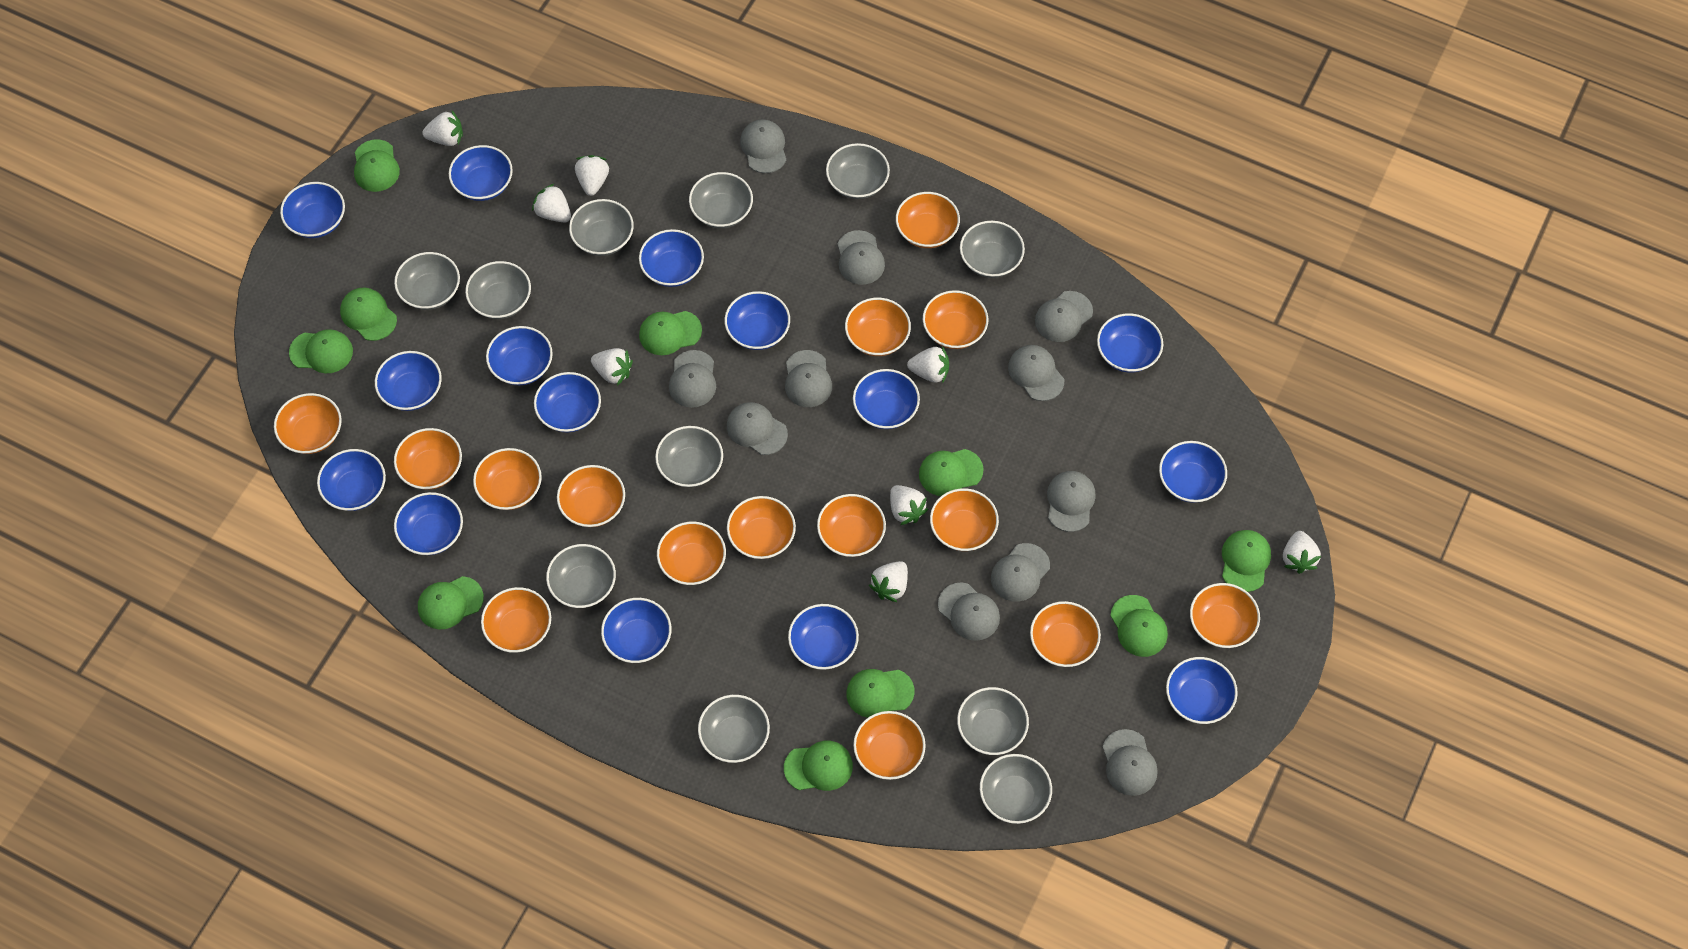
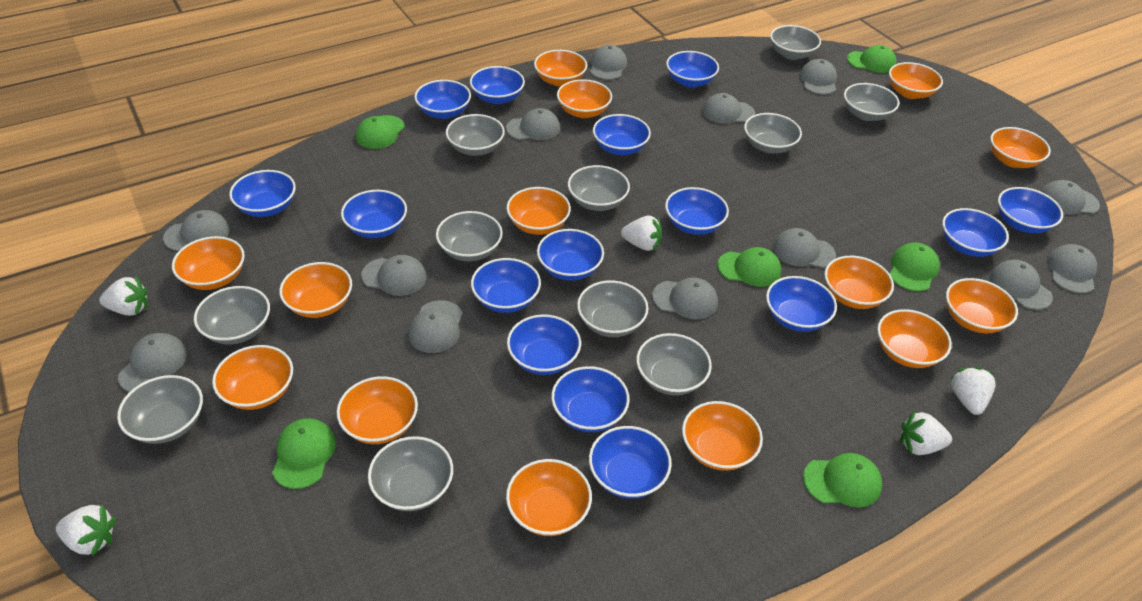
green cap: [289,329,353,373] [340,287,397,341] [354,139,400,192] [418,576,484,629] [639,311,702,355] [784,741,853,791] [846,669,914,718] [919,449,984,496] [1110,595,1168,657] [1222,530,1271,592] = 10 -> [272,418,336,489] [356,115,405,149] [717,247,781,287] [803,453,882,508] [847,45,897,73] [890,242,940,291] = 6
grey cap: [669,350,716,408] [727,402,788,455] [740,119,786,173] [785,350,832,407] [837,230,885,285] [938,582,1000,641] [991,543,1050,602] [1008,345,1064,401] [1035,291,1093,342] [1047,471,1096,532] [1103,729,1158,796] = 11 -> [118,333,187,392] [163,210,230,251] [361,255,427,296] [408,300,463,353] [506,108,560,140] [590,45,627,80] [652,278,718,320] [702,93,755,124] [773,228,836,268] [799,59,837,95] [990,260,1053,310] [1040,180,1100,215] [1047,244,1097,293] = 13
orange bowl: [274,393,342,454] [394,428,462,490] [473,448,542,510] [481,587,551,653] [557,465,625,527] [657,522,726,585] [727,496,796,559] [817,494,886,557] [845,298,911,356] [853,711,926,780] [896,192,960,248] [923,290,988,349] [930,488,999,551] [1030,601,1101,667] [1190,583,1260,648] = 15 -> [172,236,245,290] [212,345,293,410] [279,262,352,318] [337,376,418,444] [506,459,592,536] [507,187,571,235] [534,50,587,87] [557,79,612,118] [682,401,763,471] [824,256,894,309] [877,309,952,368] [889,62,943,99] [946,278,1018,333] [990,127,1051,168] = 14
white strawberry: [423,111,463,146] [532,183,571,223] [575,155,609,196] [591,348,633,386] [869,561,908,602] [890,485,928,525] [907,346,949,383] [1283,531,1321,574] = 8 -> [56,504,116,556] [99,276,148,316] [621,216,662,251] [900,410,952,455] [950,367,996,415] = 5

